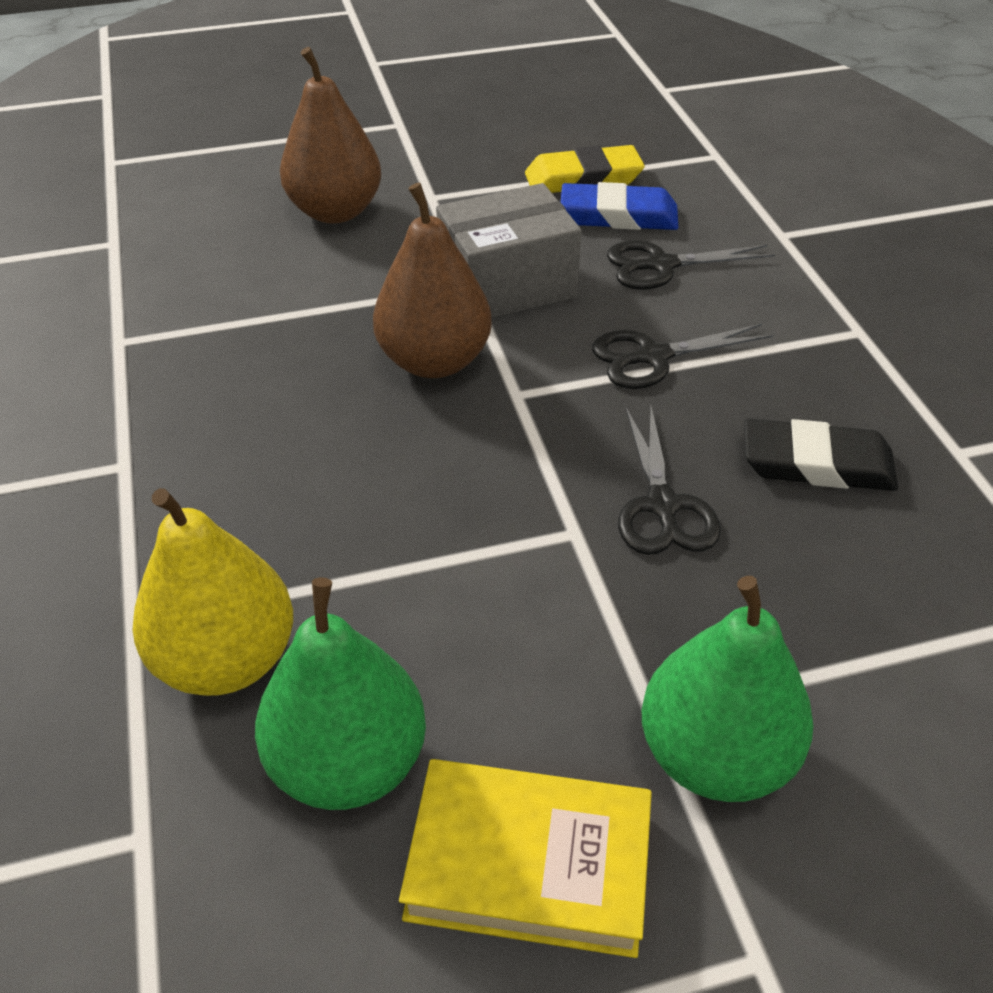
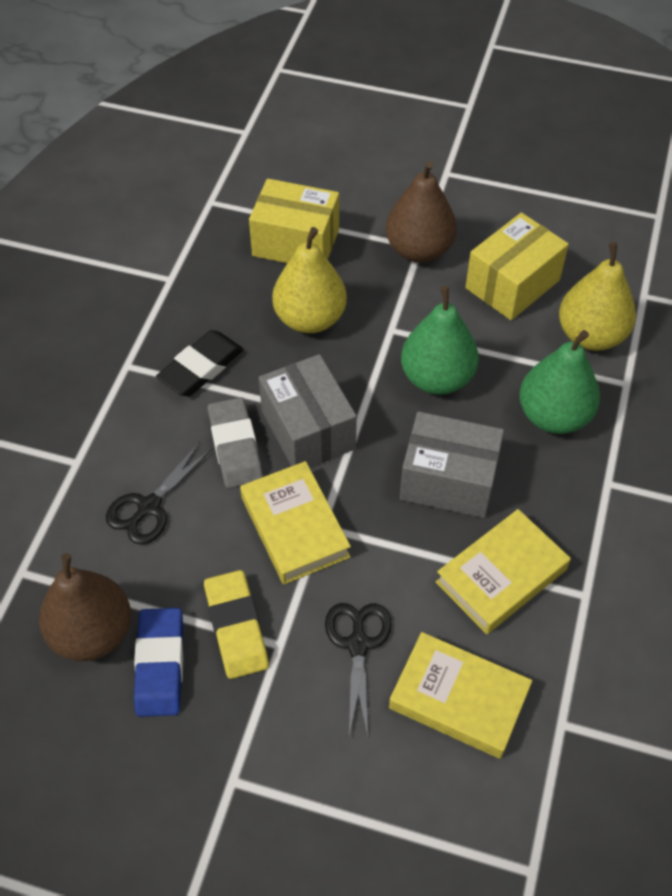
black scissors: [592,324,773,389] [607,240,775,290] [618,404,721,555] = 3 -> [106,442,213,545] [325,603,392,737] = 2
grey box: [436,183,582,318] = 1 -> [259,354,357,468] [400,412,504,518] = 2
grey eraser: none = 0 -> [208,397,263,488] = 1
yellow book: [399,759,652,958] = 1 -> [240,461,351,584] [389,632,532,759] [436,509,571,634] = 3
yellow box: none = 0 -> [249,178,339,263] [465,213,569,320] = 2
yellow pear: [132,488,293,696] = 1 -> [272,227,347,333] [559,242,636,351] = 2

